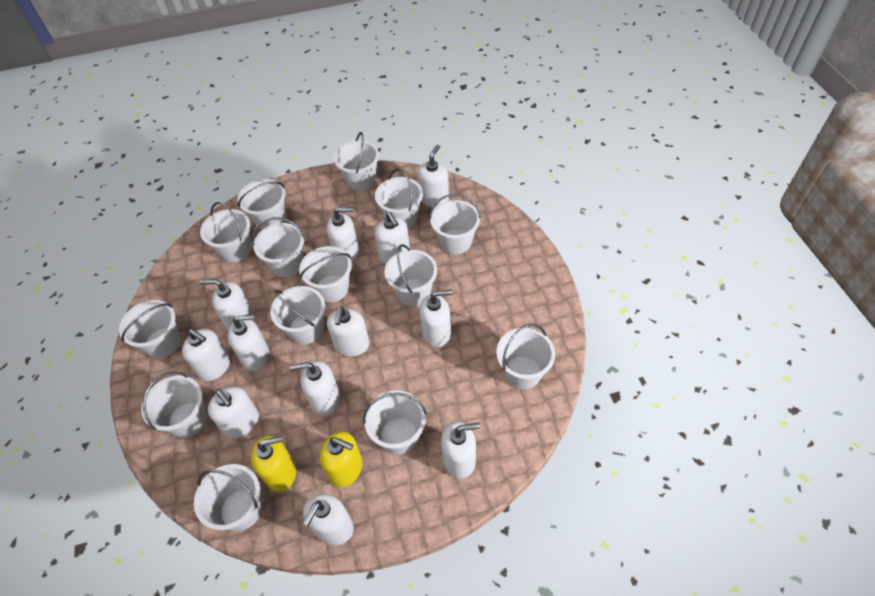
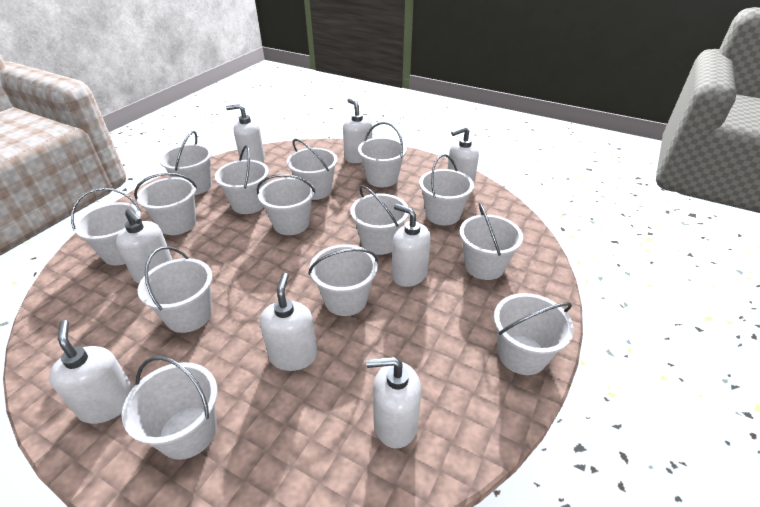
white soap dispenser: [182,329,230,381] [200,279,253,331] [208,387,259,438] [228,314,269,371] [290,361,340,416] [303,494,354,545] [326,207,359,262] [327,306,370,356] [375,212,410,264] [417,145,449,208] [419,289,452,347] [441,421,480,478] = 12 -> [49,320,134,424] [116,208,173,284] [226,104,265,162] [260,273,317,371] [343,99,372,163] [366,357,421,449] [392,204,431,287] [448,127,479,184] = 8
yellow soap dispenser: [251,436,296,492] [320,431,363,487] = 2 -> none = 0

